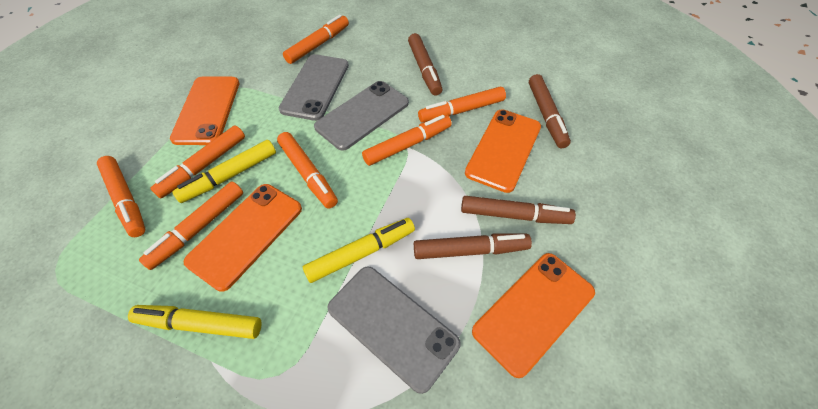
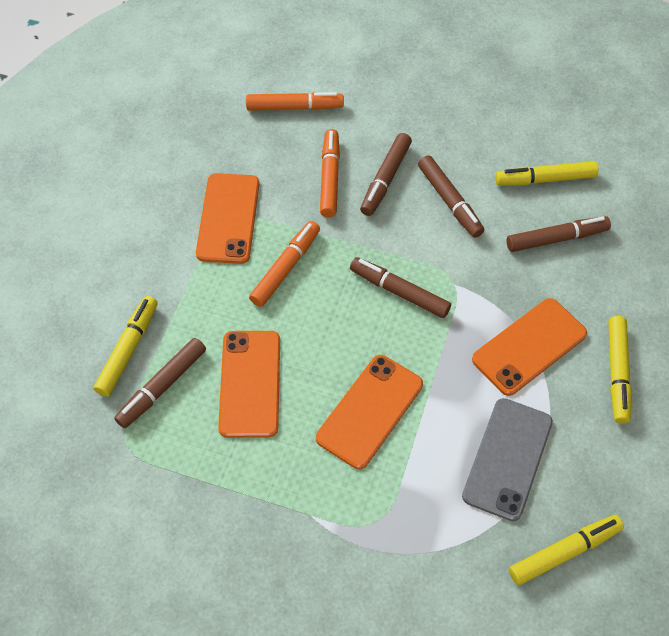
brown marker: [408,33,443,96] [414,234,532,259] [461,196,576,224] [529,74,571,148] = 4 -> [114,338,206,428] [350,257,451,318] [360,133,412,216] [418,155,484,238] [507,216,611,252] = 5
grey phone: [279,54,349,121] [314,81,409,151] [327,266,461,394] = 3 -> [462,398,553,521] = 1
orange marker: [97,156,145,237] [139,181,243,270] [150,125,245,198] [277,132,338,209] [283,15,349,64] [362,115,452,166] [418,87,506,123] = 7 -> [246,92,344,110] [249,221,320,307] [320,129,340,218] = 3
yellow marker: [128,305,262,339] [172,140,276,203] [303,218,415,283] = 3 -> [94,296,158,397] [495,161,599,186] [509,515,624,585] [608,316,632,424] = 4

